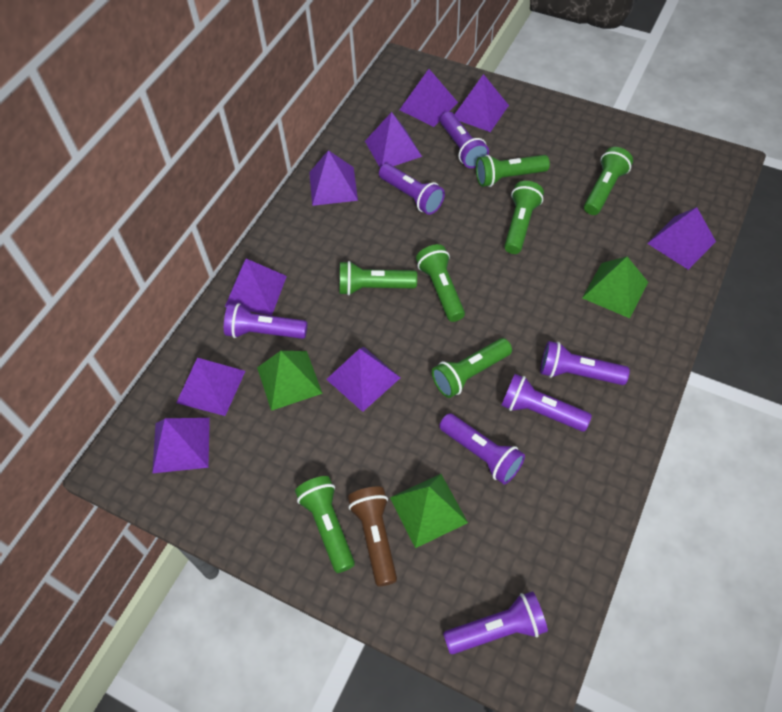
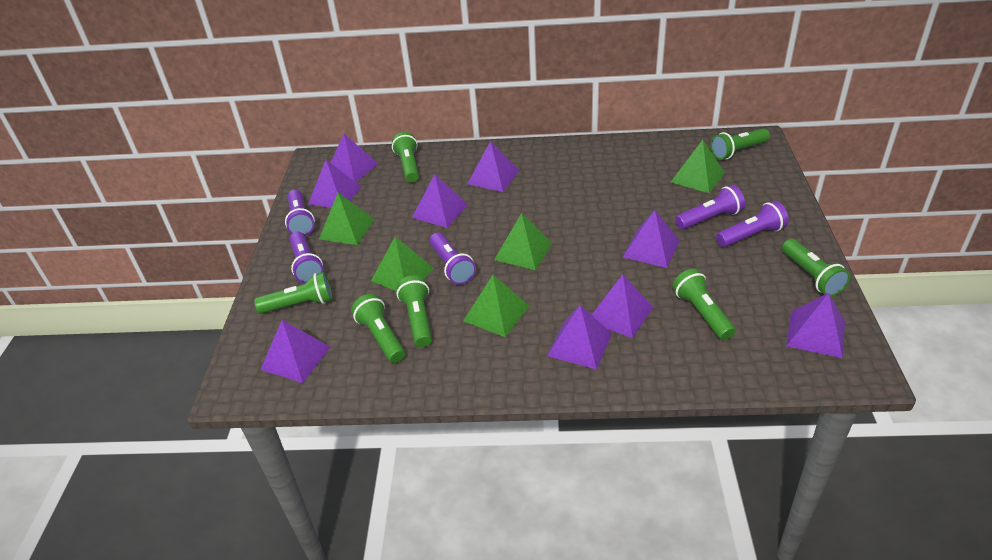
brown flashlight: [348,486,397,587] = 1 -> none = 0
green pyramid: [257,351,323,411] [390,474,468,548] [582,257,648,318] = 3 -> [319,193,375,245] [371,237,434,291] [464,275,529,337] [494,213,552,270] [671,140,725,193] = 5
purple flashlight: [224,303,307,339] [379,164,445,215] [439,413,525,484] [440,112,489,168] [443,591,548,654] [501,374,592,432] [540,341,630,385] = 7 -> [285,190,315,236] [290,232,323,283] [430,233,476,285] [675,185,745,229] [716,201,789,247] = 5

